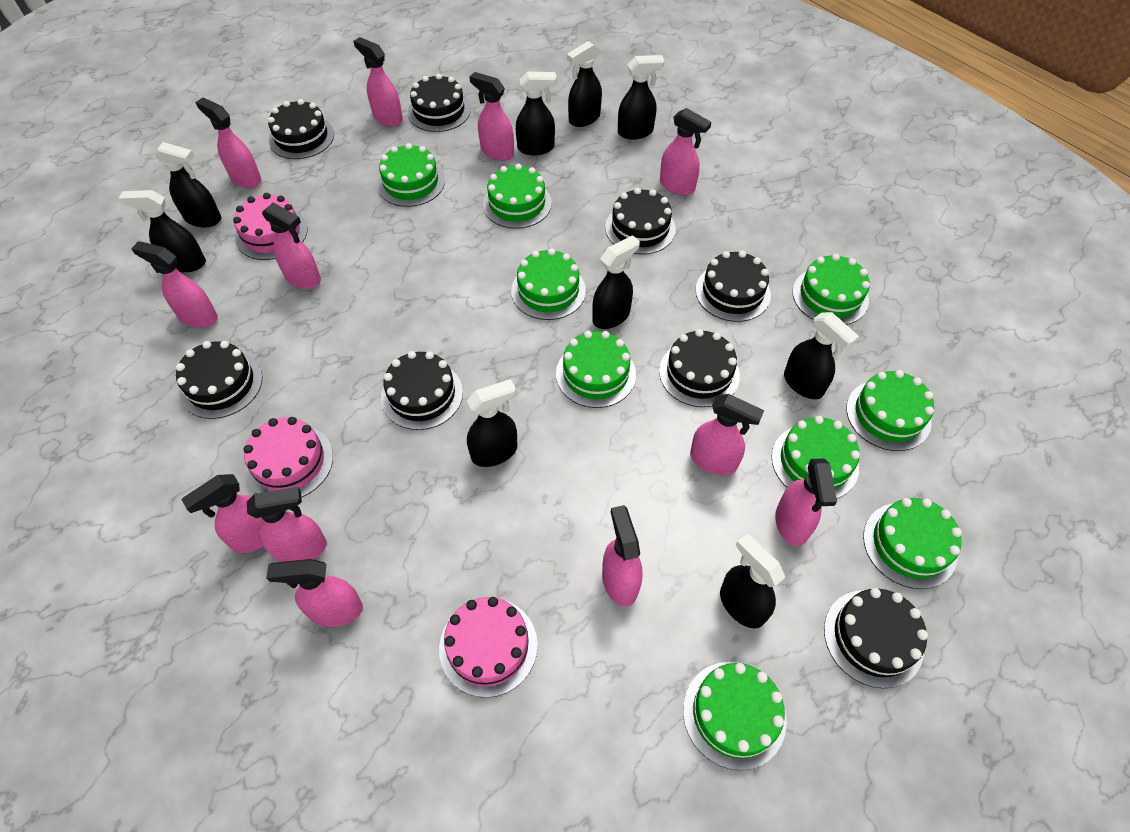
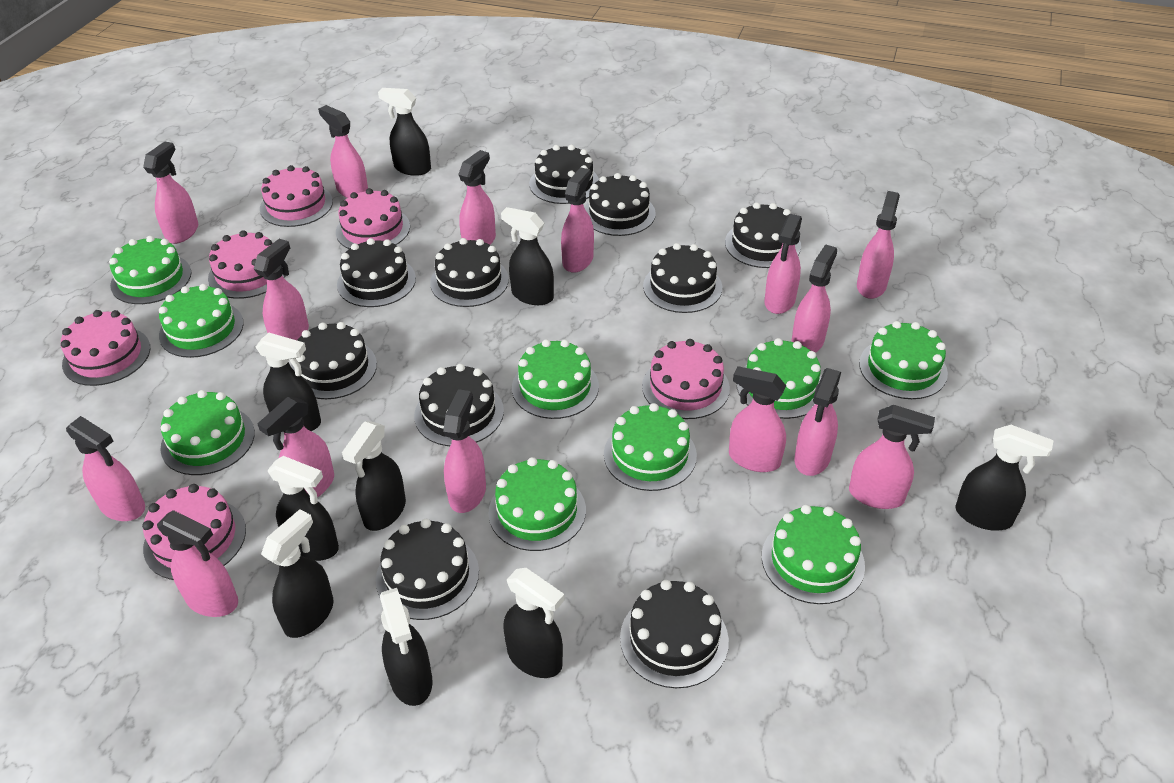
black cake: [176,341,262,419] [268,99,334,159] [381,351,463,430] [408,74,471,132] [605,188,676,254] [659,329,740,407] [695,251,771,322] [824,588,928,688] = 8 -> [291,322,377,399] [337,238,416,307] [376,519,479,620] [414,364,504,446] [430,238,509,307] [529,145,599,204] [584,173,656,236] [620,580,729,688] [643,243,722,313] [725,202,801,268] = 10
pink cake: [233,193,307,260] [243,417,333,498] [439,597,538,698] = 3 -> [61,310,150,386] [142,484,246,580] [208,230,286,299] [260,165,333,227] [336,188,410,249] [642,339,730,419] = 6
pink spray bottle: [131,241,218,328] [181,474,265,553] [195,98,261,188] [247,487,327,562] [262,202,321,289] [266,559,363,627] [353,37,403,127] [470,72,514,161] [602,505,642,607] [660,108,711,195] [690,394,764,475] [775,459,837,546] = 12 -> [66,416,145,521] [143,141,198,244] [157,510,238,617] [254,239,309,340] [258,397,334,498] [318,105,368,198] [443,389,486,513] [458,150,496,245] [561,167,594,273] [729,366,786,472] [764,214,802,314] [791,244,837,353] [794,368,841,476] [849,405,935,509] [857,191,900,299] = 15

